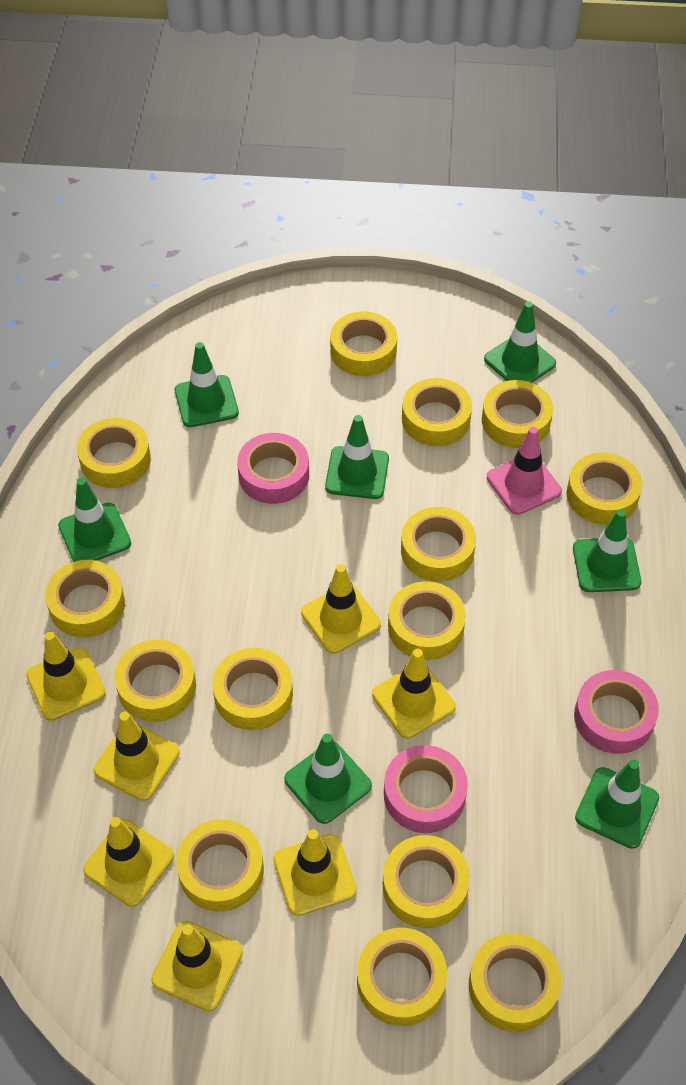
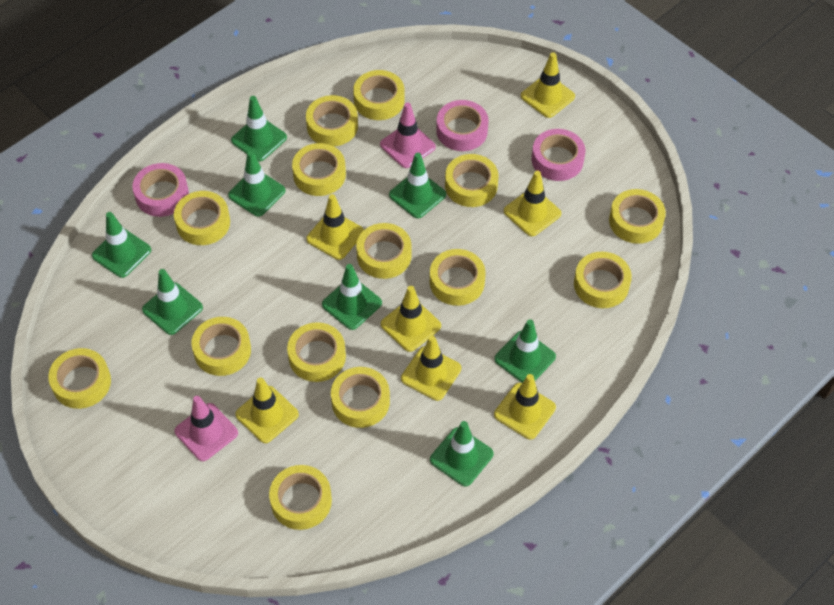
green traffic cone: [58,478,131,562] [175,342,239,427] [284,733,372,824] [325,415,389,499] [484,301,556,383] [573,509,641,592] [575,760,659,849] = 7 -> [92,212,151,278] [142,269,203,335] [228,151,285,216] [231,96,287,161] [322,264,382,330] [389,153,446,218] [430,421,494,486] [494,319,556,383] = 8
pink traffic cone: [487,427,562,515] = 1 -> [174,396,238,461] [380,103,436,168] = 2

